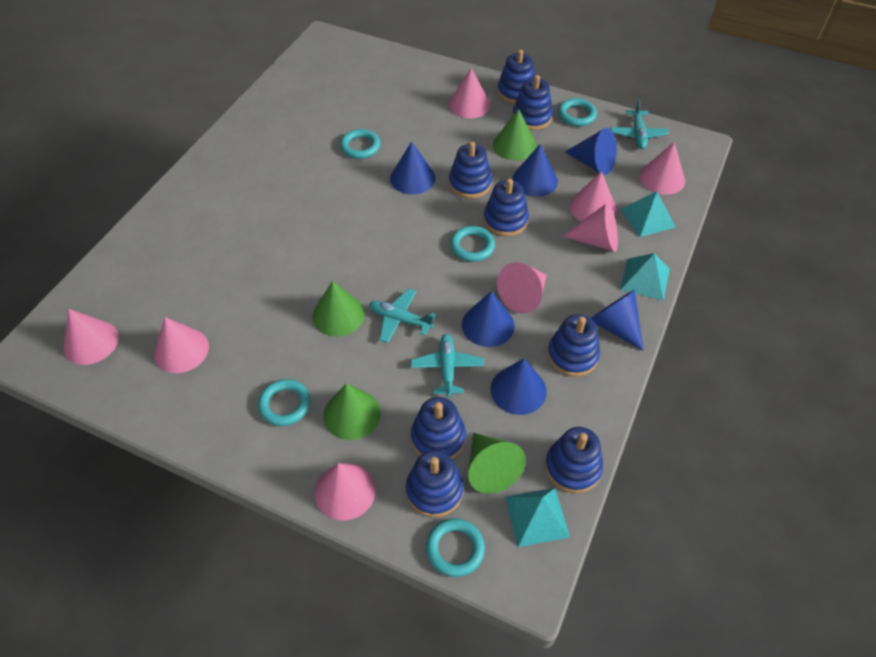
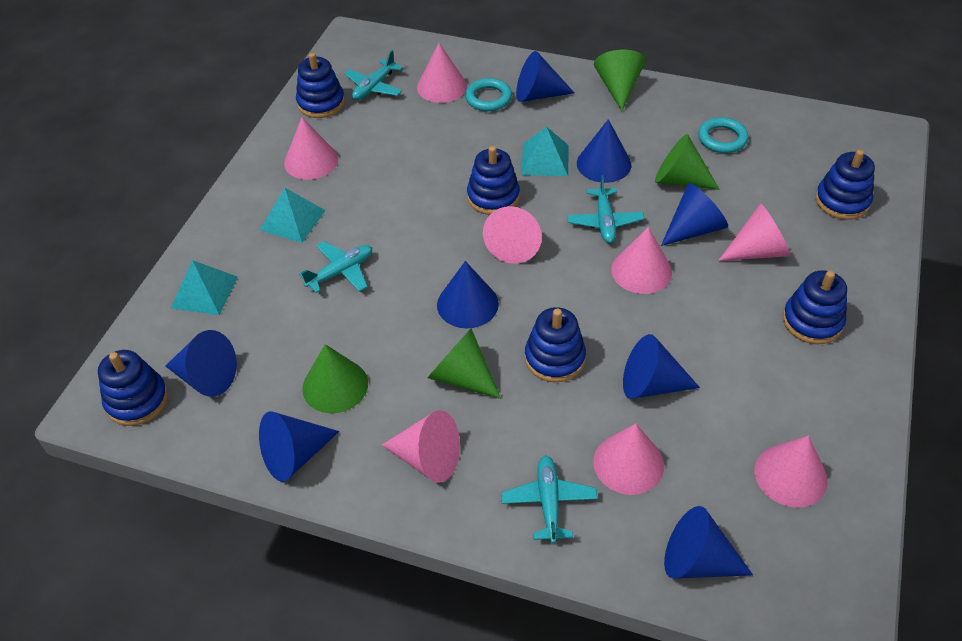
blue cone: [390,142,435,195] [462,291,515,347] [490,358,547,415] [512,144,558,197] [565,128,617,175] [591,290,644,351] = 6 -> [165,330,237,397] [259,411,339,482] [437,261,499,329] [516,51,574,102] [577,119,631,183] [623,334,700,399] [661,183,728,246] [664,506,753,579] = 8
blue stacking toy: [406,450,464,517] [411,397,466,459] [449,142,492,198] [484,178,529,236] [497,49,535,104] [513,75,553,130] [545,427,603,493] [548,314,600,376] = 8 -> [98,350,168,426] [296,53,345,118] [467,146,520,215] [525,307,586,382] [783,270,847,344] [815,149,875,220] = 6
turquoise plane: [369,289,436,343] [411,334,484,397] [611,100,669,149] = 3 -> [299,241,372,293] [344,50,403,100] [501,456,598,544] [567,175,645,243] = 4
turquoise ring: [258,379,310,426] [340,129,380,159] [426,518,485,577] [450,226,495,262] [558,98,597,126] = 5 -> [465,78,512,111] [698,117,748,153] = 2

